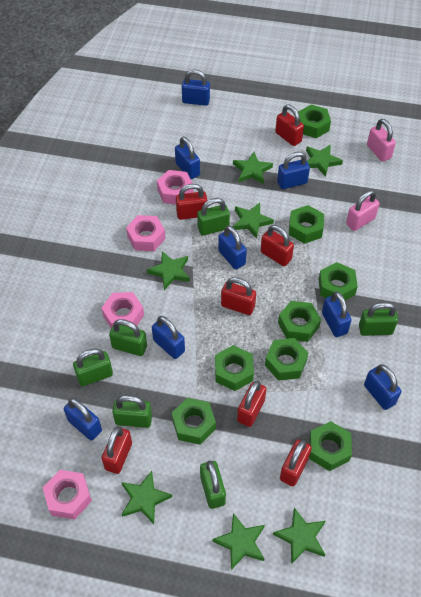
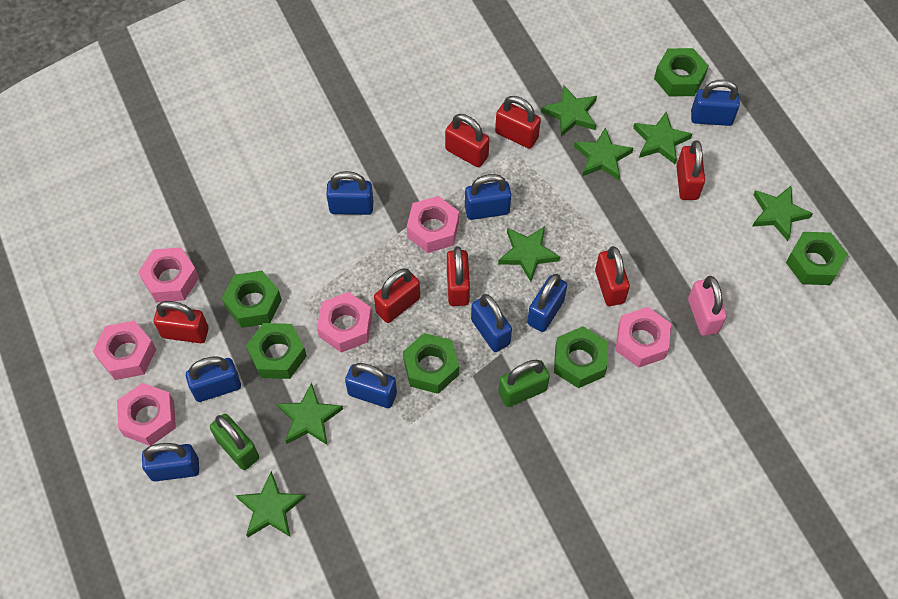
green nut: [172,398,216,445] [215,345,254,391] [265,338,308,381] [278,301,321,342] [289,205,324,244] [298,105,331,138] [309,421,352,471] [319,262,358,300] = 8 -> [222,271,282,328] [246,323,307,379] [403,333,459,394] [554,326,608,388] [654,48,708,97] [786,232,848,285] = 6
green padlock: [73,349,113,387] [109,319,147,356] [112,395,152,428] [197,198,230,236] [200,461,226,509] [359,302,398,336] = 6 -> [210,414,259,470] [498,360,550,407] = 2
pink nut: [43,470,92,519] [101,292,144,328] [126,215,166,251] [157,170,194,204] = 4 -> [93,321,156,380] [117,383,176,446] [138,247,199,302] [317,292,372,353] [407,196,459,253] [615,307,671,368] = 6
pink padlock: [346,190,380,231] [367,119,396,162] = 2 -> [688,276,727,336] = 1

